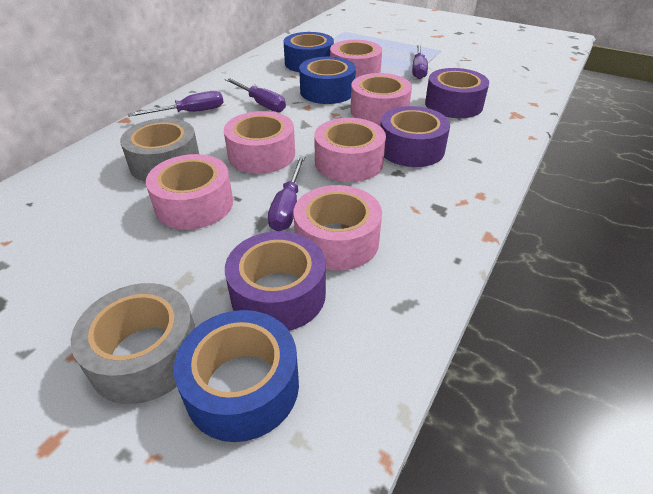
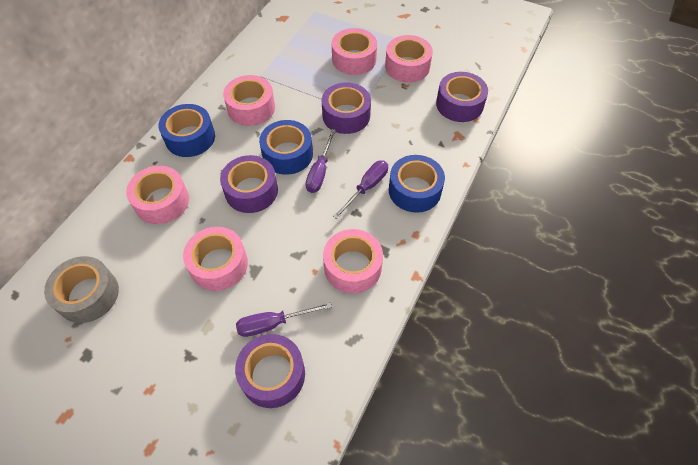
grey tape: [71,283,196,404] [120,118,199,182] = 2 -> [44,256,119,323] = 1
purple screwdriver: [128,91,224,117] [225,78,286,112] [268,156,305,231] [412,44,428,79] = 4 -> [236,302,332,337] [306,129,336,193] [333,160,388,219] = 3
purple tape: [225,231,326,331] [380,106,450,167] [425,68,489,118] = 3 -> [220,155,278,213] [235,334,305,408] [322,82,371,134] [436,72,488,122] = 4

